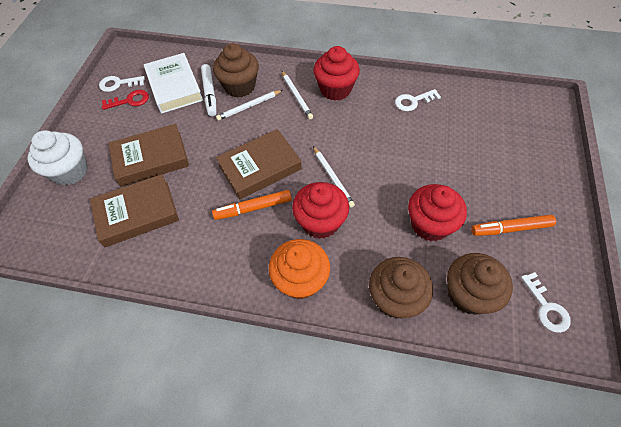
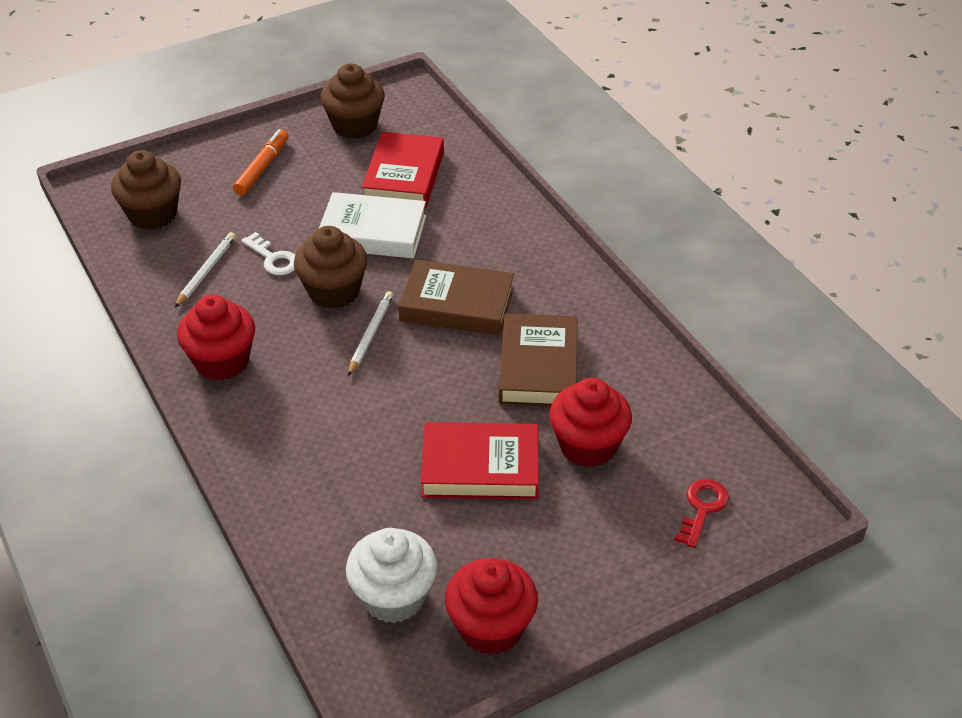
brown book: [90,174,179,247] [109,124,189,187] [216,129,302,199] = 3 -> [398,260,514,335] [499,314,578,407] = 2
orange cupcake: [269,239,330,299] = 1 -> none = 0
orange marker: [212,190,292,220] [471,215,556,236] = 2 -> [233,129,289,195] = 1
red book: none = 0 -> [361,132,444,208] [420,422,539,500] = 2
white key: [99,76,145,92] [395,89,441,111] [521,272,571,333] = 3 -> [241,232,295,275] = 1
white marker: [201,64,216,116] = 1 -> none = 0
white pencil: [216,90,283,121] [282,71,313,119] [313,146,355,208] = 3 -> [175,232,236,307] [348,291,394,376] = 2

